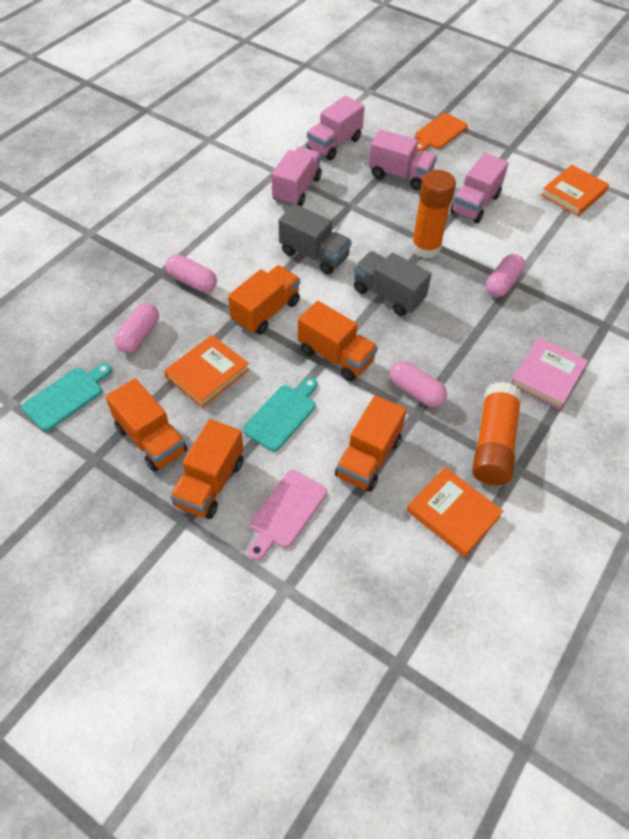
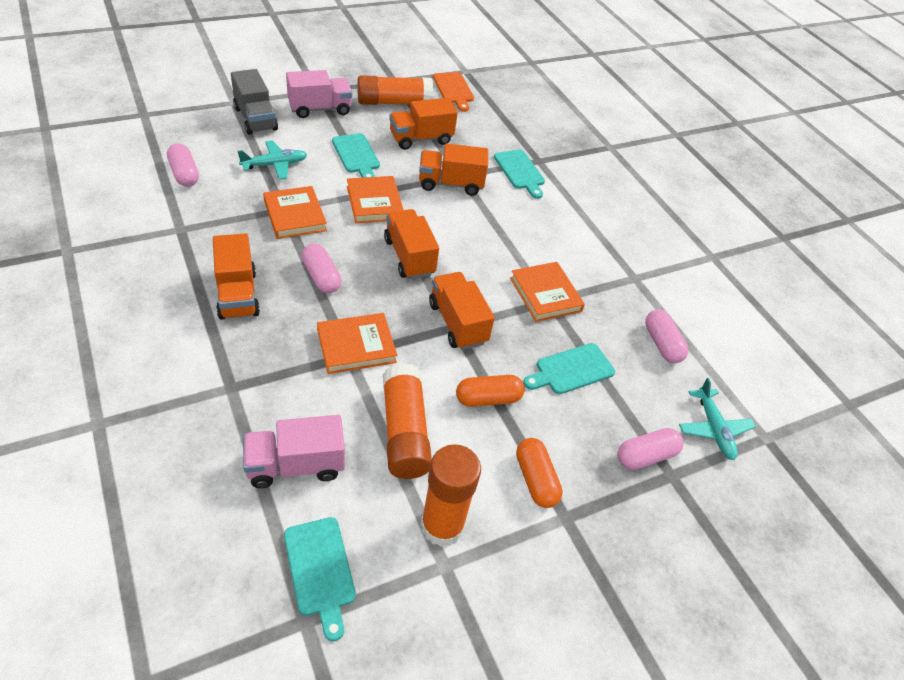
grey truck: [279,204,352,275] [354,251,432,316] = 2 -> [231,69,278,135] = 1
orange book: [164,335,249,408] [407,467,503,557] [541,165,609,216] = 3 -> [263,186,327,239] [317,313,397,374] [347,176,404,223] [510,262,585,322] = 4
orange capsule: none = 0 -> [456,375,525,407] [516,438,563,508] = 2
orange glue stick: [411,170,456,259] [472,382,522,485] = 2 -> [357,75,433,105] [383,363,432,479] [421,444,481,547] = 3
pink book: [511,338,588,410] = 1 -> none = 0
pink cutting board: [248,470,327,560] = 1 -> none = 0
pink truck: [271,147,322,207] [307,96,365,160] [368,129,437,190] [450,153,509,223] = 4 -> [243,415,345,488] [286,70,352,118] = 2
turquoise cutting board: [22,363,112,431] [243,377,318,452] = 2 -> [284,517,356,641] [332,133,380,178] [494,149,545,199] [523,343,615,394] = 4
turquoise plane: none = 0 -> [238,140,307,179] [679,378,756,460] = 2

